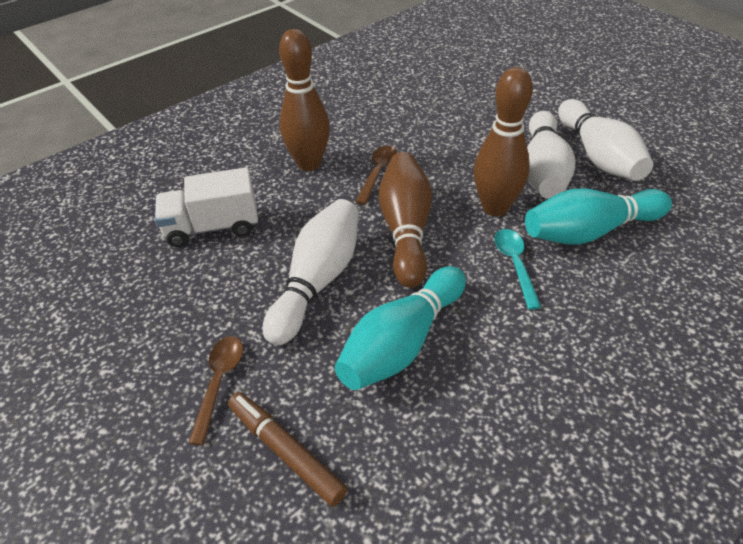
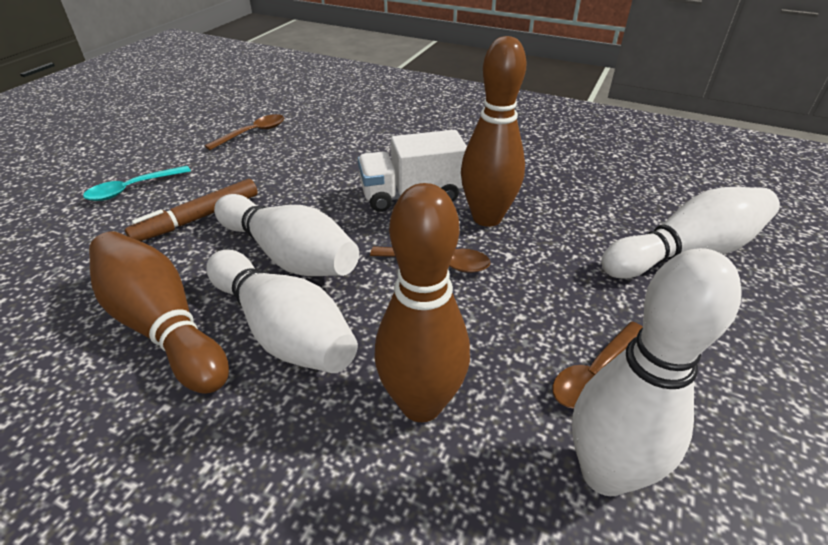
brown spoon: [188,336,243,445] [355,146,397,205] = 2 -> [205,114,284,150] [370,246,491,273] [553,321,643,409] = 3
turquoise bowling pin: [335,266,466,390] [525,188,672,245] = 2 -> none = 0
white bowling pin: [263,199,359,345] [527,111,575,199] [558,99,653,181] = 3 -> [206,250,358,373] [214,194,359,276] [572,248,742,496] [601,187,780,279] = 4

